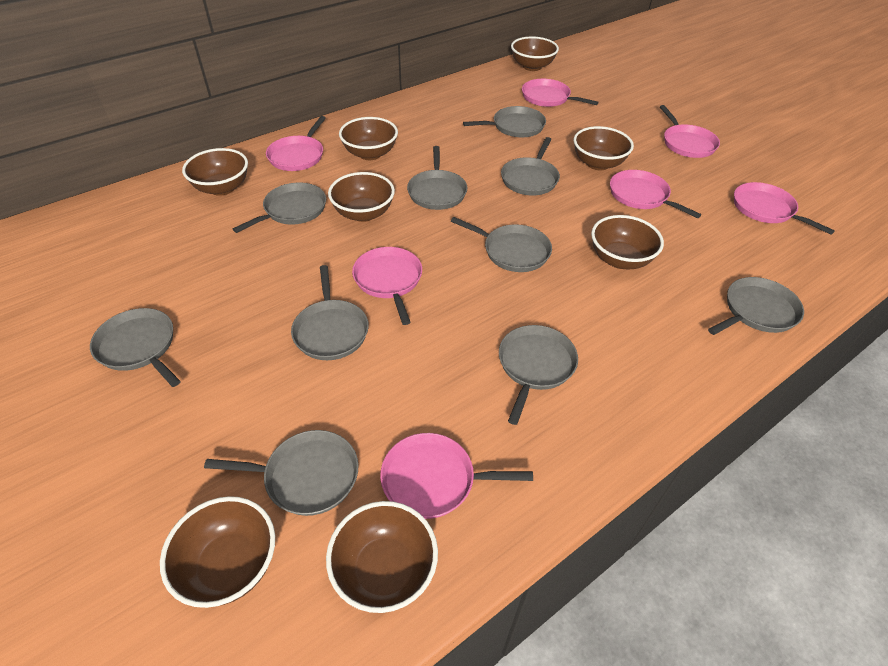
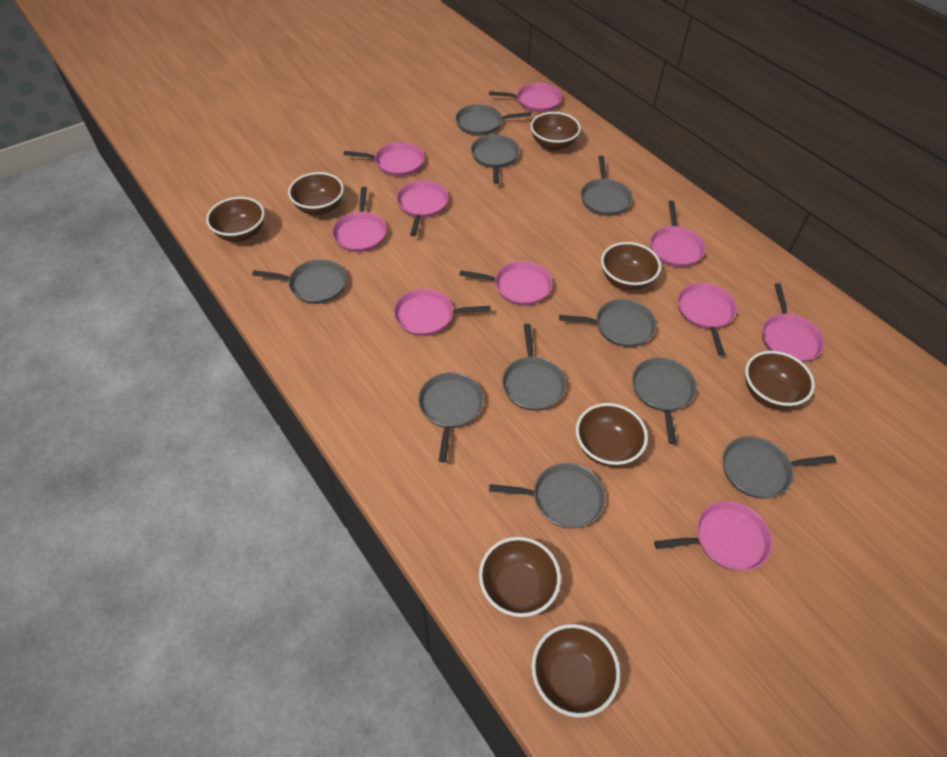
pink pan: [266,116,326,171] [352,247,422,325] [380,433,533,519] [522,79,599,107] [610,170,701,218] [660,105,720,158] [734,182,835,235] = 7 -> [332,187,387,252] [344,142,424,176] [394,289,491,336] [397,180,449,236] [459,261,552,306] [489,83,562,112] [650,201,705,267] [654,501,772,571] [677,283,737,356] [762,283,825,363] = 10

